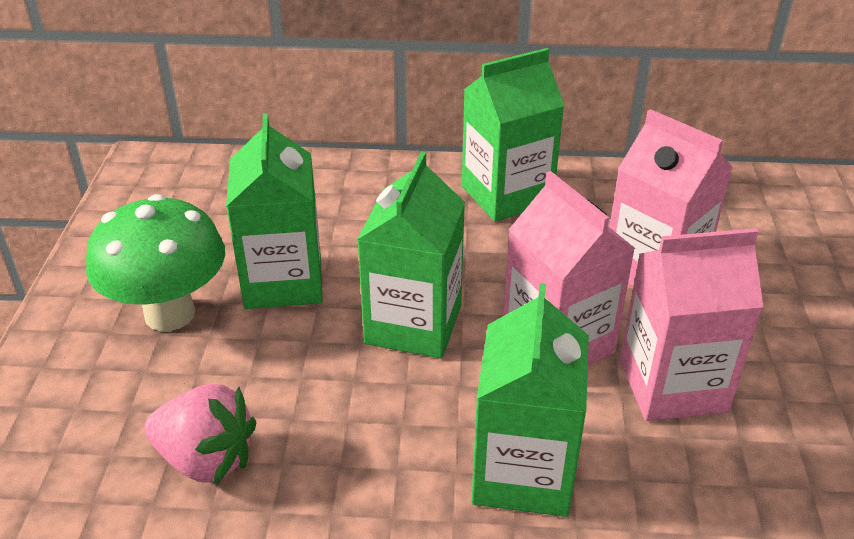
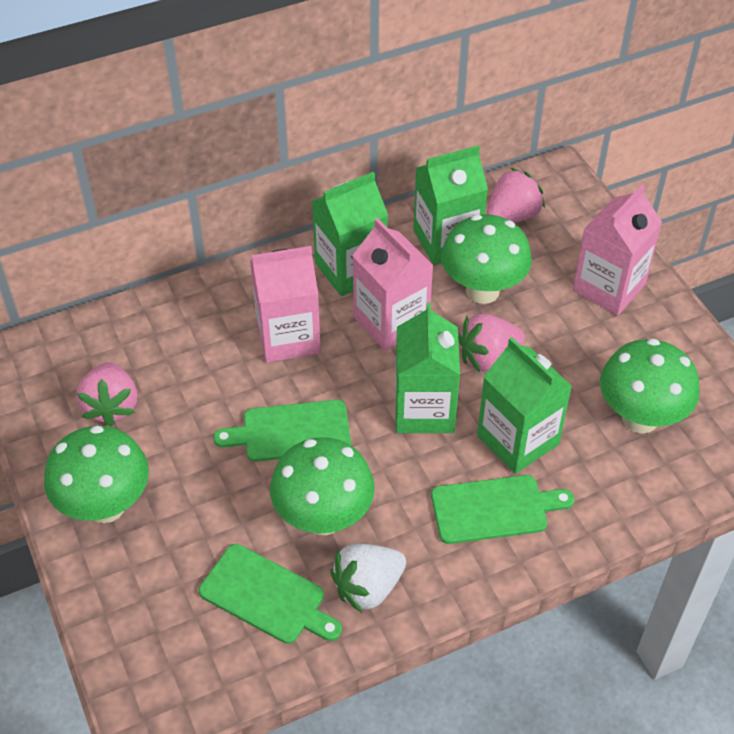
green cutting board: none = 0 -> [199,544,342,644] [213,400,351,462] [431,475,574,544] = 3
green mushroom: [86,194,225,331] = 1 -> [44,425,149,523] [270,437,375,535] [441,214,532,304] [600,339,700,434] = 4
pink strawberry: [144,384,256,485] = 1 -> [76,362,137,427] [458,313,525,372] [486,168,545,223] = 3
white strawberry: none = 0 -> [330,543,406,613] = 1

